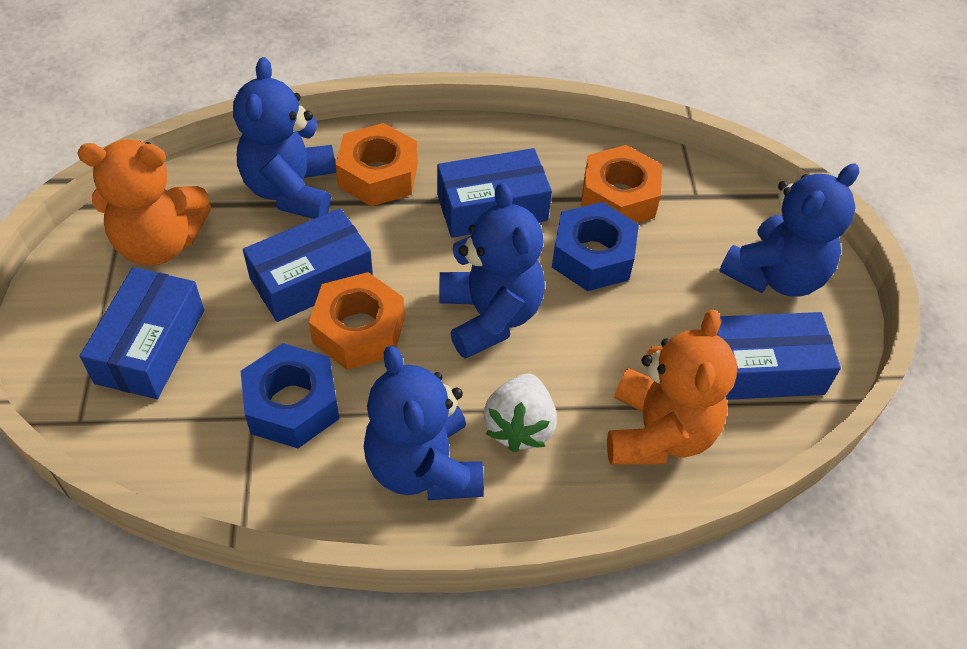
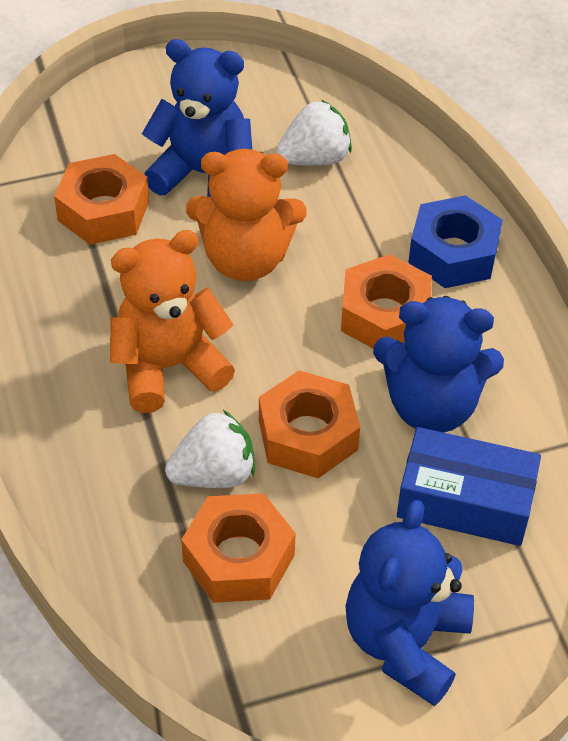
blue box: [80,267,204,399] [243,208,373,322] [437,148,552,238] [717,312,841,400] = 4 -> [397,427,541,546] = 1
blue nut: [241,343,339,448] [552,202,639,291] = 2 -> [408,195,503,288] = 1
blue teddy bear: [233,57,336,219] [364,346,484,500] [439,183,545,359] [719,164,859,297] = 4 -> [142,39,252,197] [345,500,474,706] [373,296,504,433] = 3
orange nut: [309,272,405,370] [336,123,418,207] [581,145,662,223] = 3 -> [54,154,149,245] [181,493,296,603] [259,370,360,478] [341,254,432,349] = 4
white strawberry: [483,373,557,452] = 1 -> [165,410,255,488] [276,100,352,165] = 2

